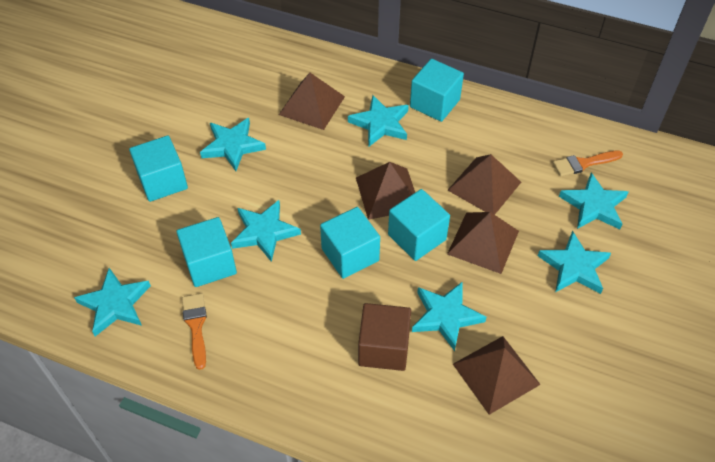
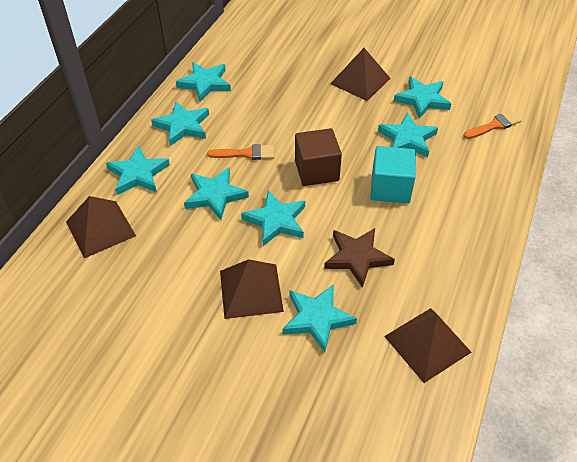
brown pyramid: [279,73,345,130] [356,162,415,220] [447,212,519,274] [448,154,521,215] [453,336,541,415] = 5 -> [66,196,136,258] [220,259,284,319] [330,48,391,101] [384,308,471,383] = 4
brown star: none = 0 -> [324,228,395,288] = 1
turquoise cube: [129,136,188,202] [177,217,237,287] [320,207,380,279] [388,189,450,261] [410,59,464,122] = 5 -> [371,146,416,204] = 1
turquoise star: [74,268,151,336] [200,118,266,171] [231,200,301,262] [348,95,409,147] [412,281,487,351] [538,230,611,294] [559,172,628,229] = 7 -> [106,146,170,195] [151,101,209,146] [176,62,231,102] [184,167,249,220] [241,191,305,246] [282,284,357,353] [378,112,438,158] [394,76,451,119] = 8

